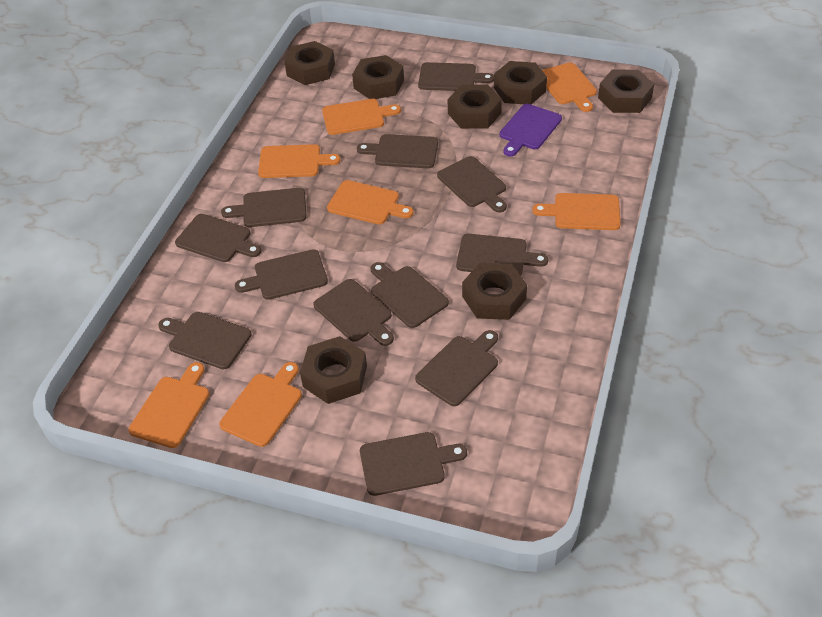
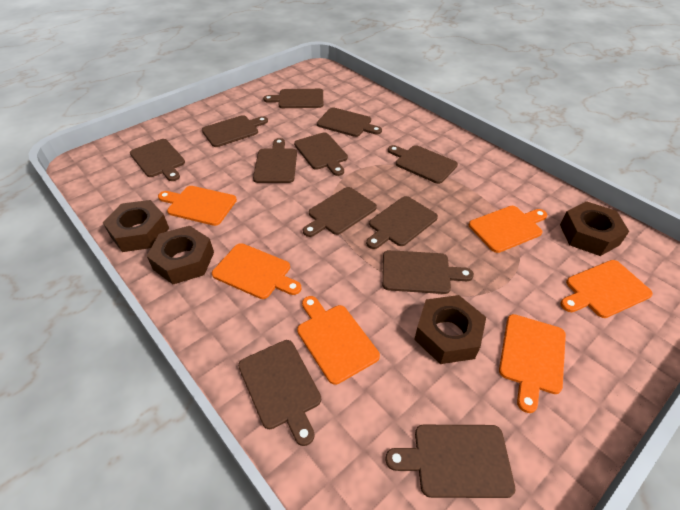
brown nut: [285,41,335,85] [300,336,367,404] [352,55,404,99] [448,85,502,129] [462,263,527,320] [494,61,547,104] [598,70,654,113] = 7 -> [103,200,169,252] [147,226,214,284] [414,295,486,364] [560,201,629,256] = 4
orange cutting board: [128,362,209,448] [219,362,302,447] [258,144,340,178] [322,99,401,135] [327,180,413,224] [532,193,621,230] [542,62,597,112] = 7 -> [158,186,237,226] [212,243,301,299] [297,296,380,385] [469,206,547,253] [499,314,566,413] [560,260,653,318] = 6
purple cutting board: [500,104,562,156] = 1 -> none = 0

